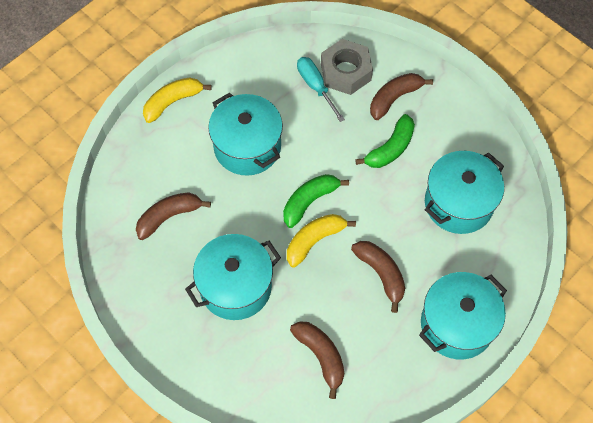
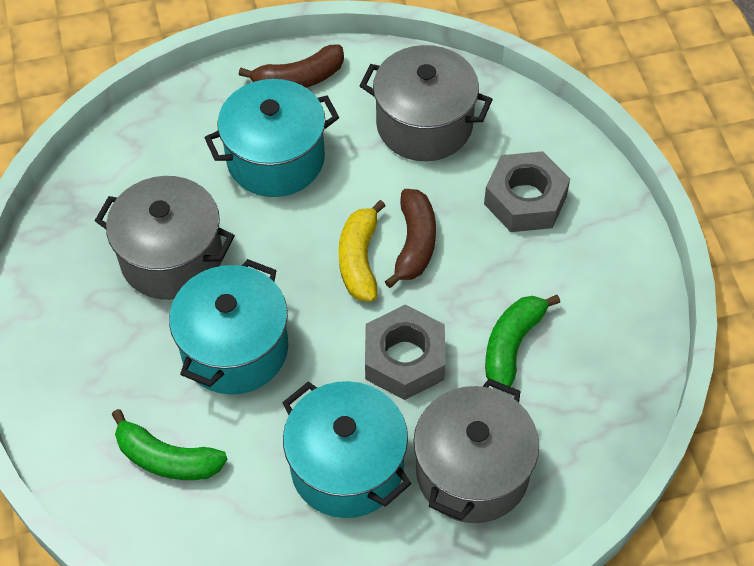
brown banana: [136,192,211,240] [290,321,344,399] [351,241,405,313] [370,73,433,120] = 4 -> [239,44,344,88] [385,189,436,288] = 2
grey nut: [321,39,373,95] = 1 -> [365,305,445,400] [484,151,570,232] = 2
grey pot: none = 0 -> [95,176,235,300] [360,45,493,161] [413,378,539,523] = 3
turquoise pot: [185,234,281,320] [208,92,283,176] [419,272,507,359] [425,151,504,234] = 4 -> [169,259,288,395] [204,79,339,197] [282,381,411,518] = 3
turquoise screwdriver: [297,57,345,122] = 1 -> none = 0
yellow banana: [143,78,212,123] [287,214,356,267] = 2 -> [338,200,385,301] = 1

